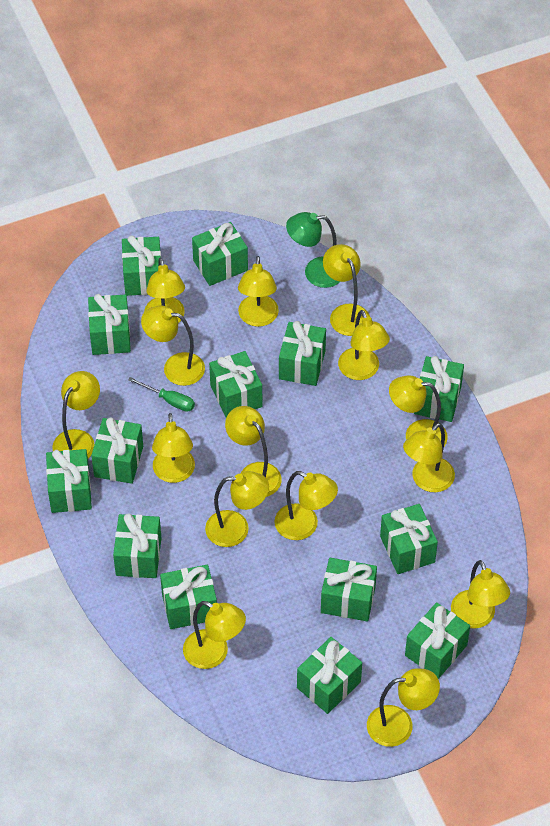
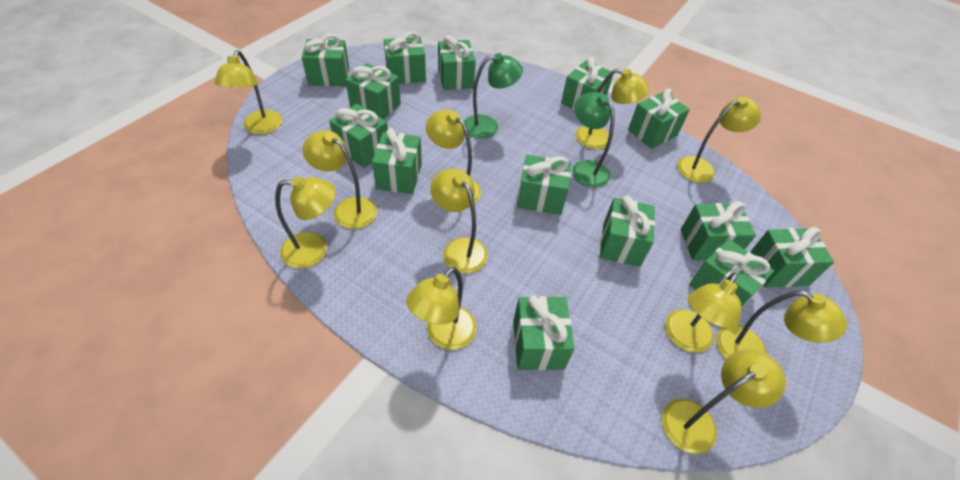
green lamp: [286,212,340,288] = 1 -> [464,53,523,139] [572,92,615,188] = 2
green screwdriver: [128,377,195,412] = 1 -> none = 0
yellow lamp: [52,371,100,458] [141,305,205,386] [144,258,185,323] [152,413,195,483] [183,601,246,669] [205,471,269,547] [225,406,282,497] [238,256,279,327] [275,471,338,540] [323,244,370,336] [338,310,390,380] [367,668,440,747] [389,375,448,446] [403,423,455,492] [451,560,510,628] = 15 -> [215,50,282,134] [275,177,336,268] [302,130,377,229] [406,267,476,350] [426,110,481,203] [430,169,488,274] [576,69,649,149] [662,349,786,454] [665,273,741,353] [677,96,762,183] [716,291,847,359] = 11

